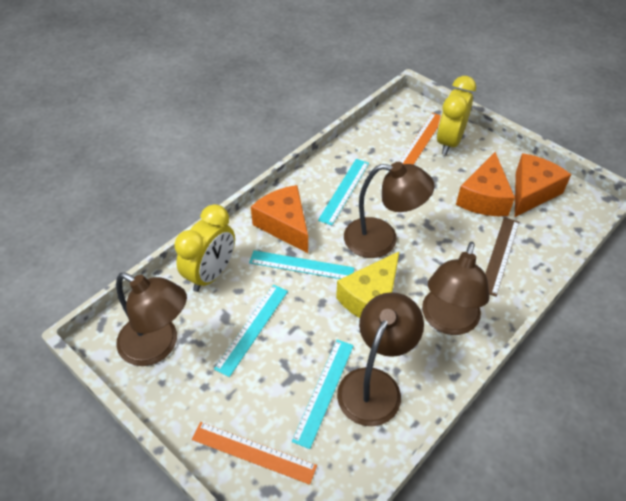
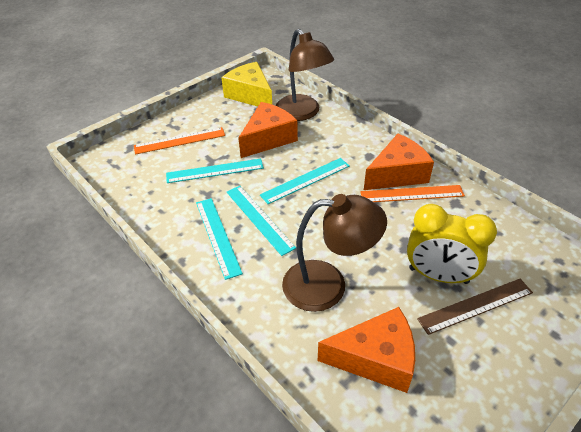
brown lamp: [116,273,187,366] [337,292,424,426] [344,162,435,258] [422,242,490,335] = 4 -> [276,29,334,121] [282,194,387,312] = 2
yellow clock: [174,204,235,292] [437,76,476,155] = 2 -> [407,204,497,284] = 1

